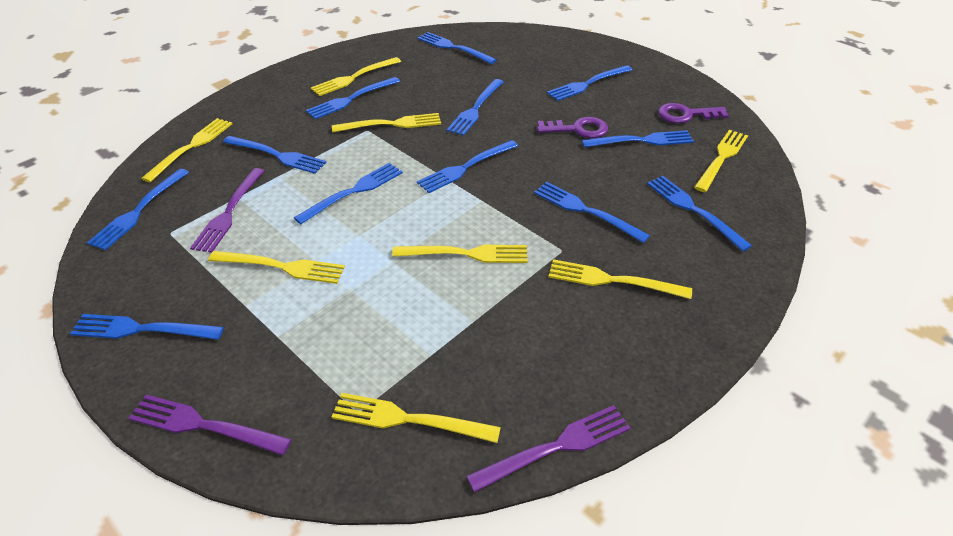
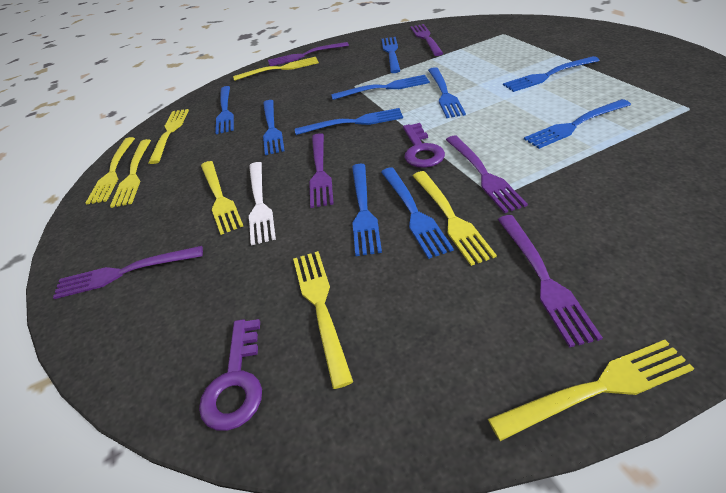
blue fork: [70,314,224,340] [87,169,189,250] [223,136,327,174] [294,163,403,224] [306,77,400,119] [417,140,518,193] [418,32,497,64] [447,79,503,136] [534,182,650,243] [547,65,632,101] [582,130,694,148] [647,176,752,251] = 12 -> [215,86,234,134] [263,100,285,155] [295,108,403,135] [331,75,430,100] [352,164,382,256] [381,167,454,259] [382,37,400,73] [428,67,466,118] [503,56,600,92] [524,99,631,149] = 10
purple fork: [128,394,291,455] [190,168,264,253] [466,405,631,492] = 3 -> [53,246,203,299] [268,42,349,66] [309,133,334,208] [410,24,443,56] [446,136,528,213] [498,215,603,348] = 6
white fork: none = 0 -> [249,162,276,246] = 1

